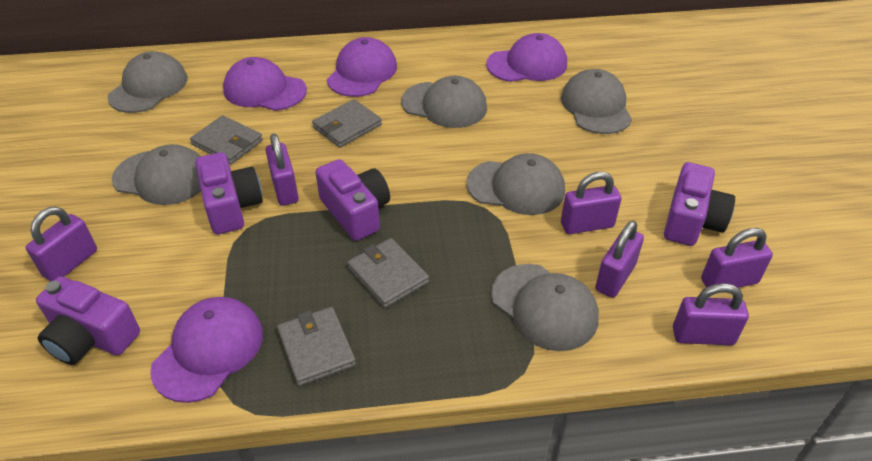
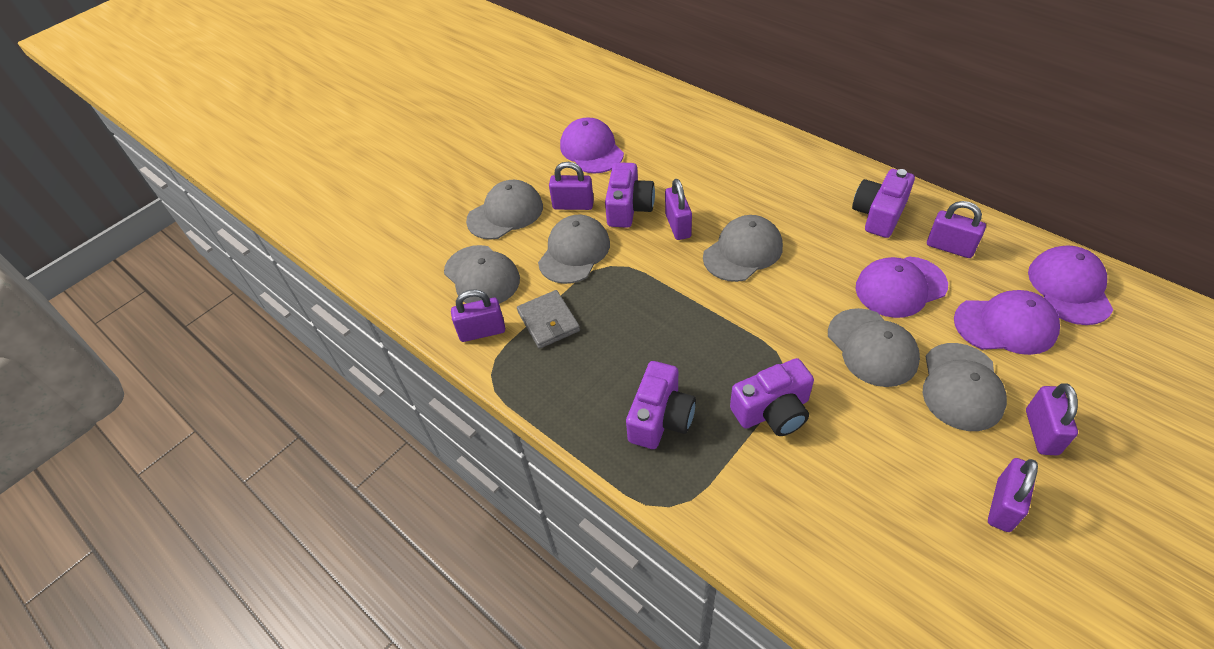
grey wallet: [190,115,263,164] [277,307,356,386] [312,99,382,148] [347,238,429,308] = 4 -> [517,290,580,349] = 1

